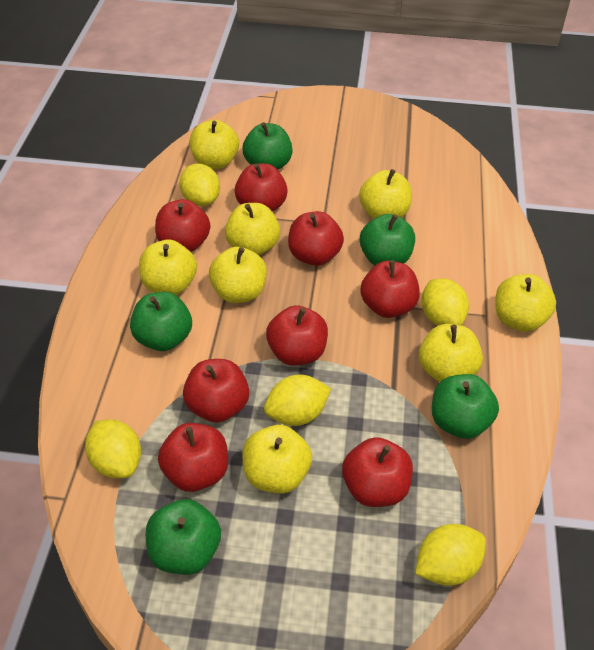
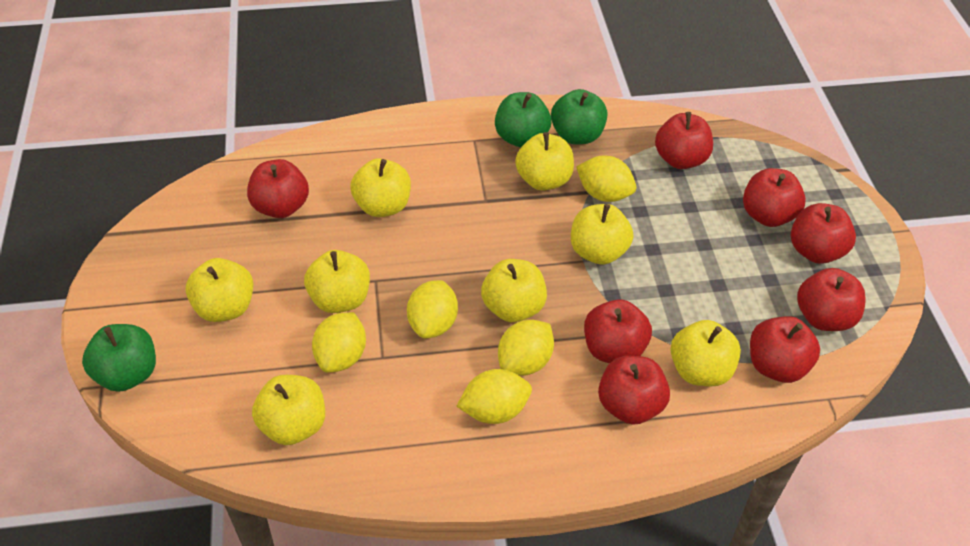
green apple: [130,292,192,351] [146,499,221,575] [243,122,293,170] [360,214,415,265] [432,374,499,439] = 5 -> [82,324,156,392] [495,92,551,147] [551,89,608,144] = 3

